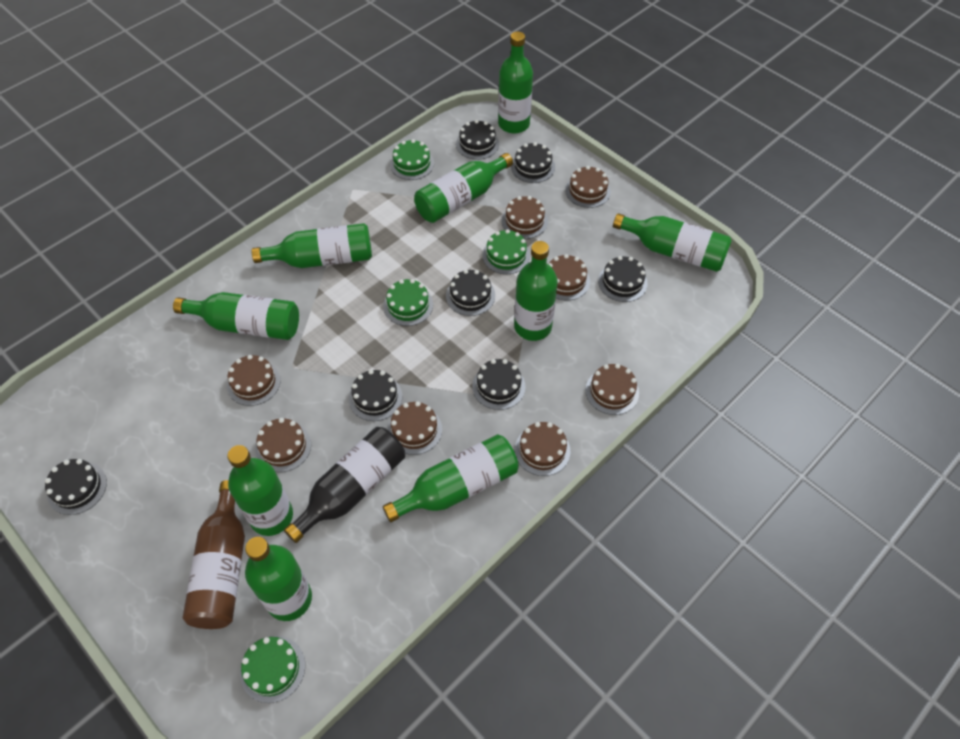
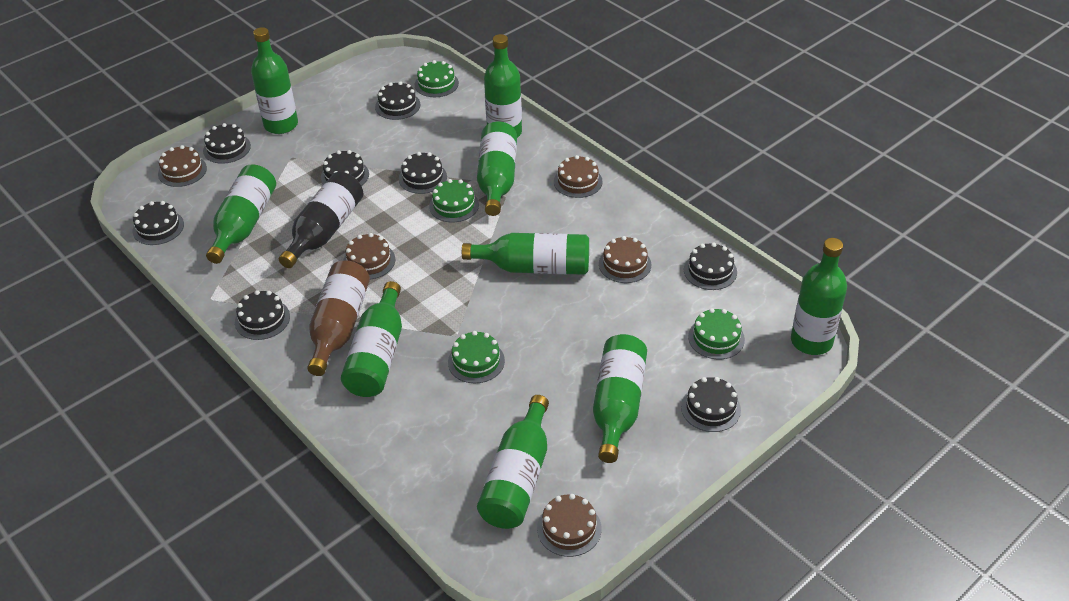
black cake: [45,459,107,515] [349,370,402,421] [446,269,495,316] [456,120,499,160] [472,359,525,410] [511,142,555,183] [598,256,648,302] = 7 -> [133,201,184,245] [203,123,251,164] [235,290,290,340] [321,150,369,186] [375,81,420,120] [399,152,447,194] [681,377,741,432] [684,243,737,290] = 8
brown cake: [227,355,281,406] [255,418,311,472] [387,401,442,455] [501,196,548,239] [515,422,570,476] [549,254,590,300] [565,166,611,208] [586,364,639,415] = 8 -> [158,145,207,187] [343,233,395,280] [537,494,601,557] [554,155,603,198] [599,236,651,283] = 5

